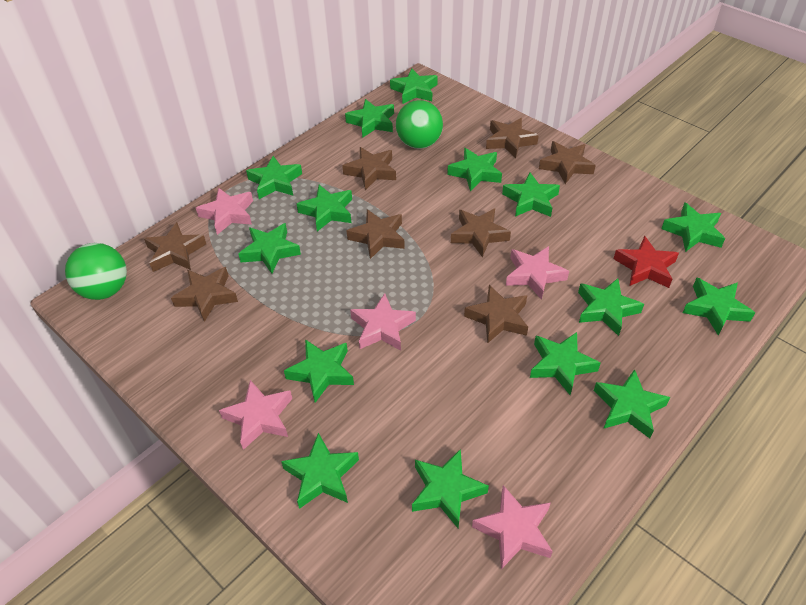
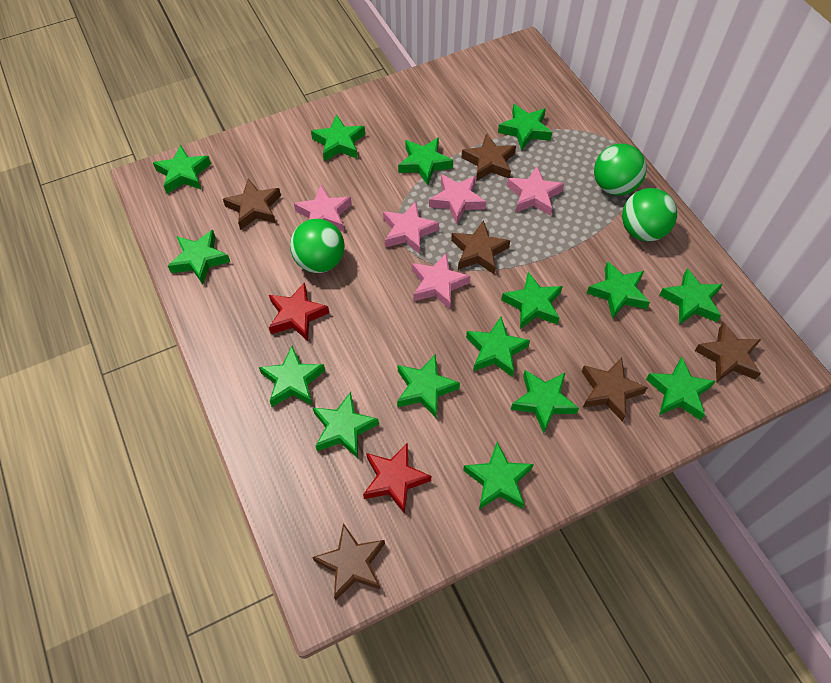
brown star: [144,222,206,272] [171,267,238,322] [342,147,396,190] [347,209,405,259] [451,209,511,257] [464,285,528,344] [486,118,539,158] [539,141,596,184] = 8 -> [223,179,281,230] [312,523,385,601] [451,220,510,274] [461,133,516,181] [581,357,648,421] [695,322,761,382] = 6
green ball: [65,243,127,300] [396,100,443,149] = 2 -> [290,219,344,273] [594,143,647,196] [622,188,677,241] = 3
red star: [613,236,679,288] = 1 -> [269,282,329,341] [363,442,431,514] = 2

